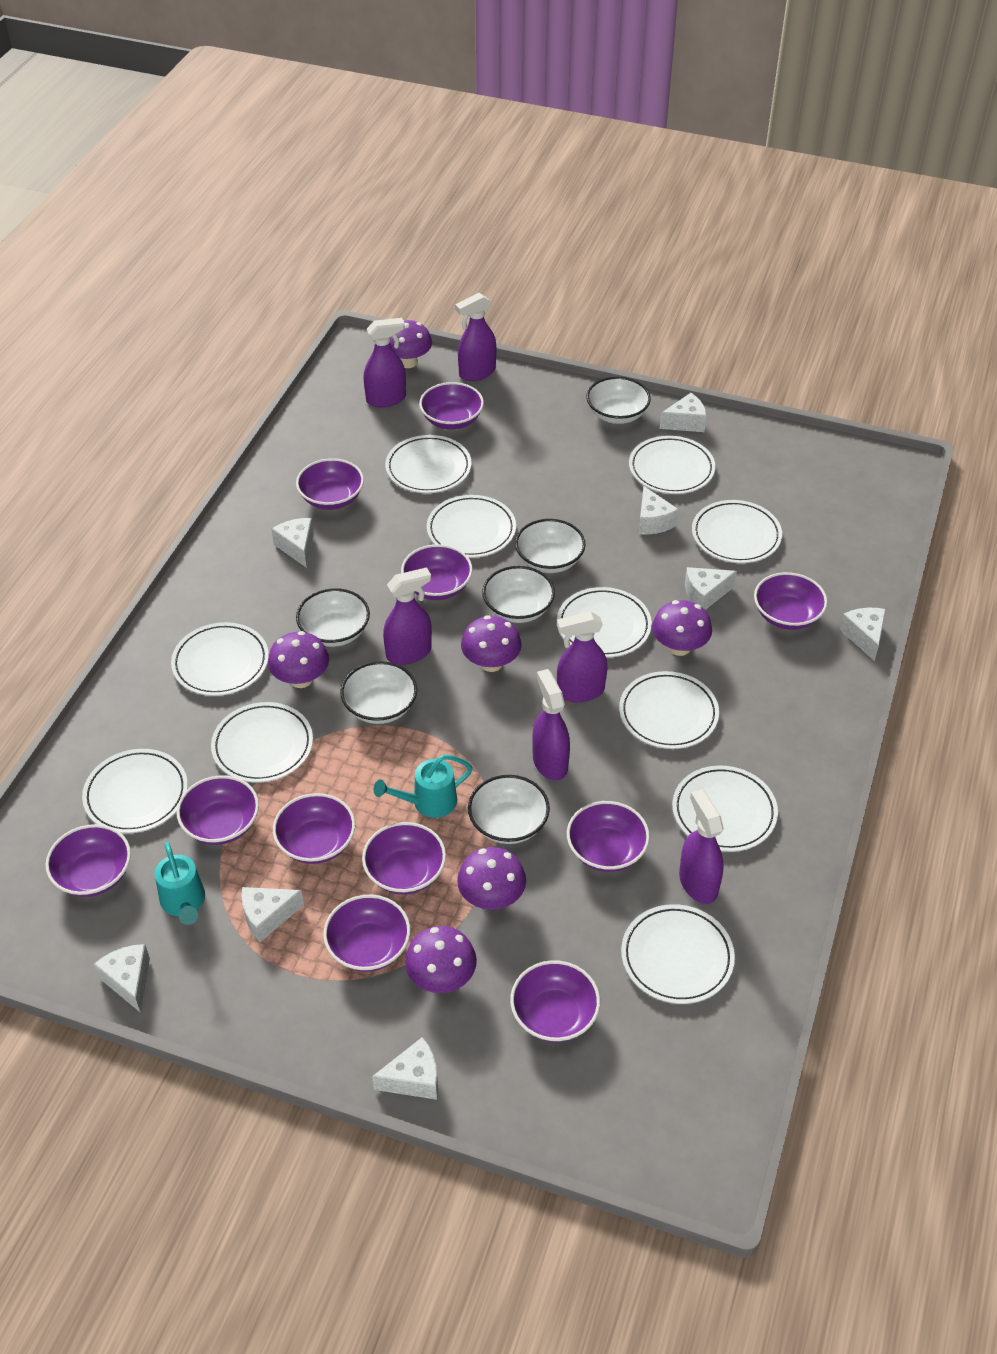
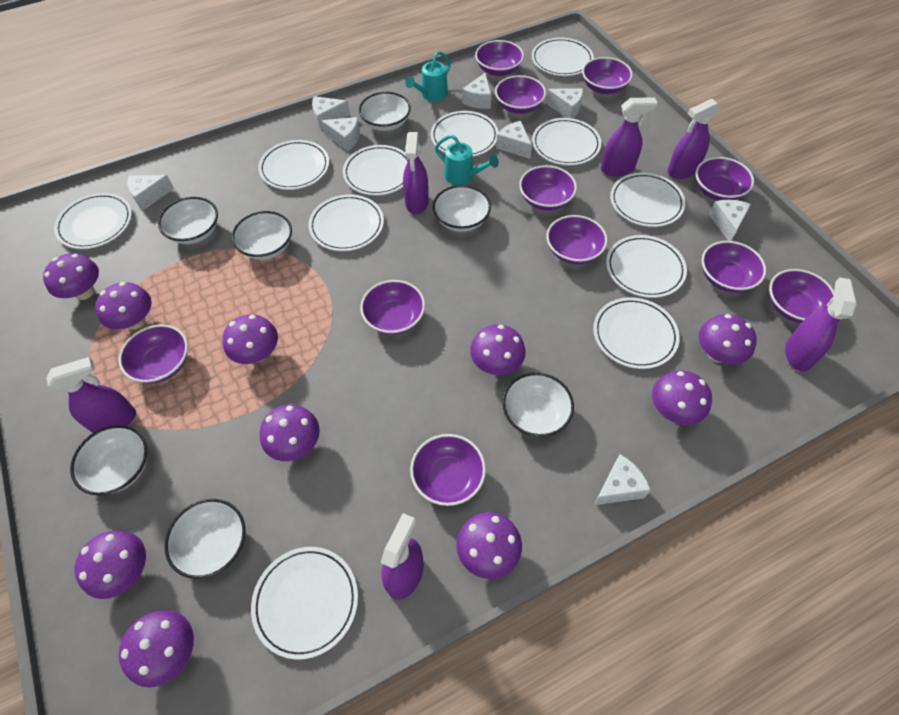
purple mushroom: [268,631,329,688] [390,320,432,368] [405,926,477,993] [457,847,526,910] [461,615,522,672] [652,600,712,656] = 6 -> [43,253,99,300] [75,531,146,599] [95,282,152,330] [119,610,194,688] [222,314,278,364] [260,404,320,461] [457,512,522,579] [470,324,526,375] [652,370,712,425] [699,314,757,364] = 10
white bowl: [296,588,370,647] [341,661,417,724] [468,775,550,844] [482,566,555,623] [515,519,585,573] [586,377,651,424] = 6 -> [70,425,148,495] [158,197,218,244] [164,499,246,579] [232,211,292,260] [359,92,411,131] [433,185,491,232] [502,373,574,437] = 7

